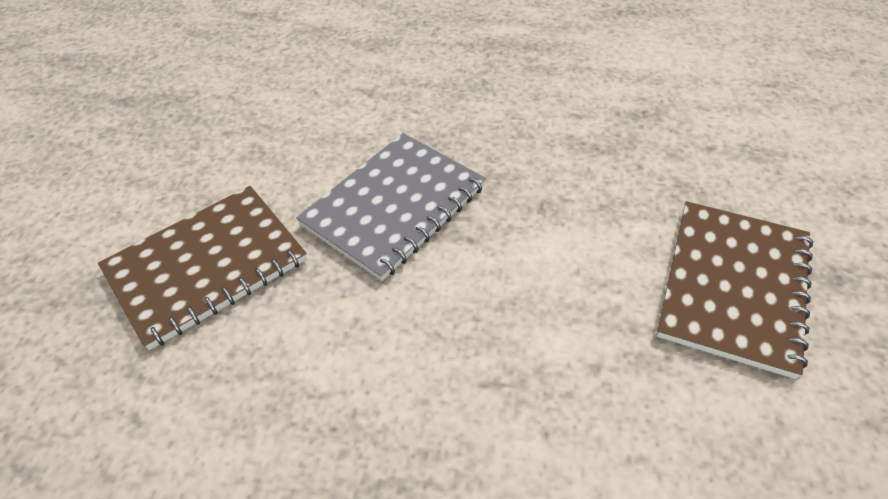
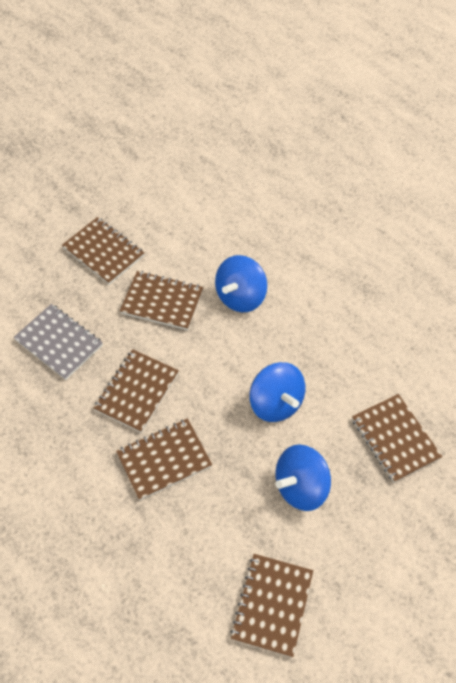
blue spinning top: none = 0 -> [215,255,267,312] [249,362,305,422] [275,444,331,511] = 3
brown notebook: [98,186,307,350] [656,201,813,379] = 2 -> [62,217,144,285] [93,349,179,433] [116,418,212,500] [120,271,203,330] [230,554,313,657] [352,394,443,482] = 6

